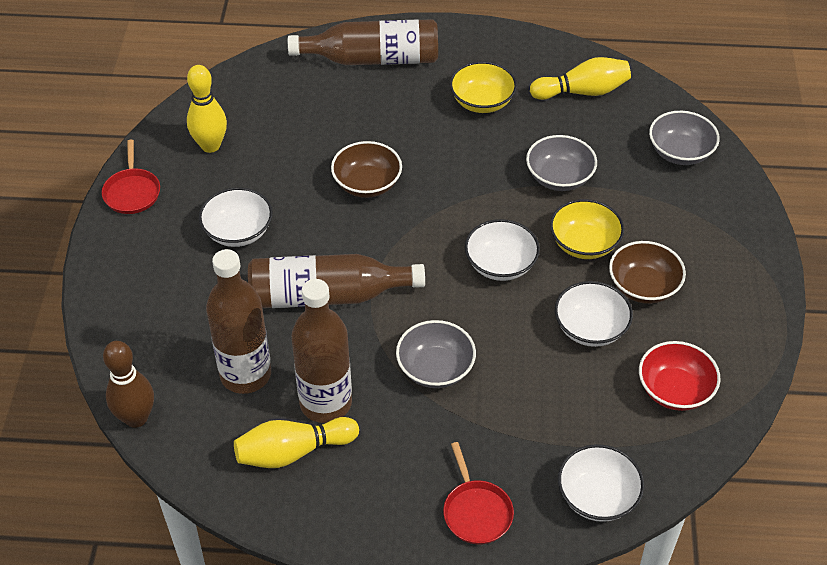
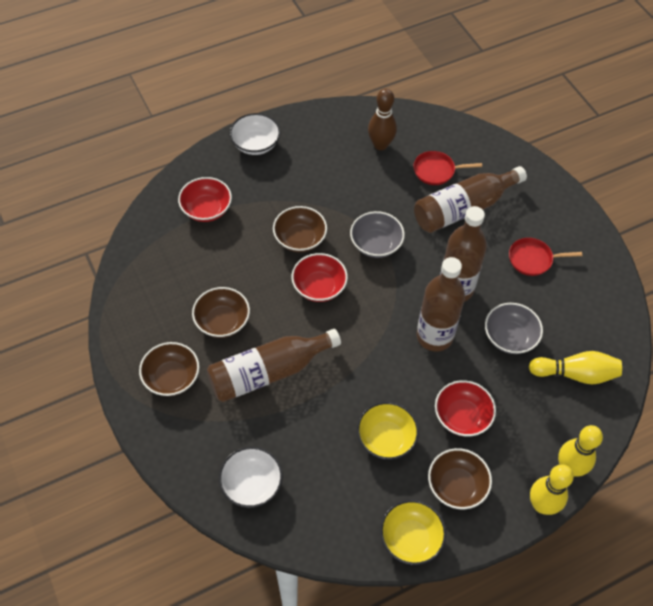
brown bowl: [331,141,402,198] [609,241,686,304] = 2 -> [139,342,199,396] [192,287,250,338] [273,206,327,253] [428,448,492,509] = 4
grey bowl: [396,320,476,388] [526,135,597,191] [649,111,720,165] = 3 -> [350,211,405,258] [485,303,543,354] = 2
red bowl: [639,341,720,411] = 1 -> [178,177,232,222] [291,253,348,302] [435,380,496,437] = 3
white bowl: [199,187,273,247] [465,219,540,281] [555,281,633,347] [558,444,644,522] = 4 -> [219,447,283,508] [229,113,280,155] = 2

